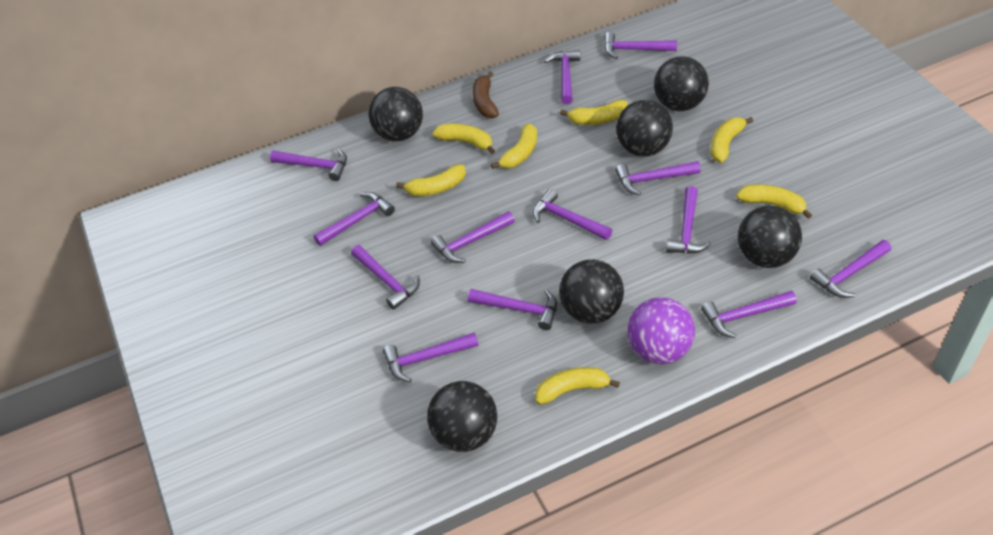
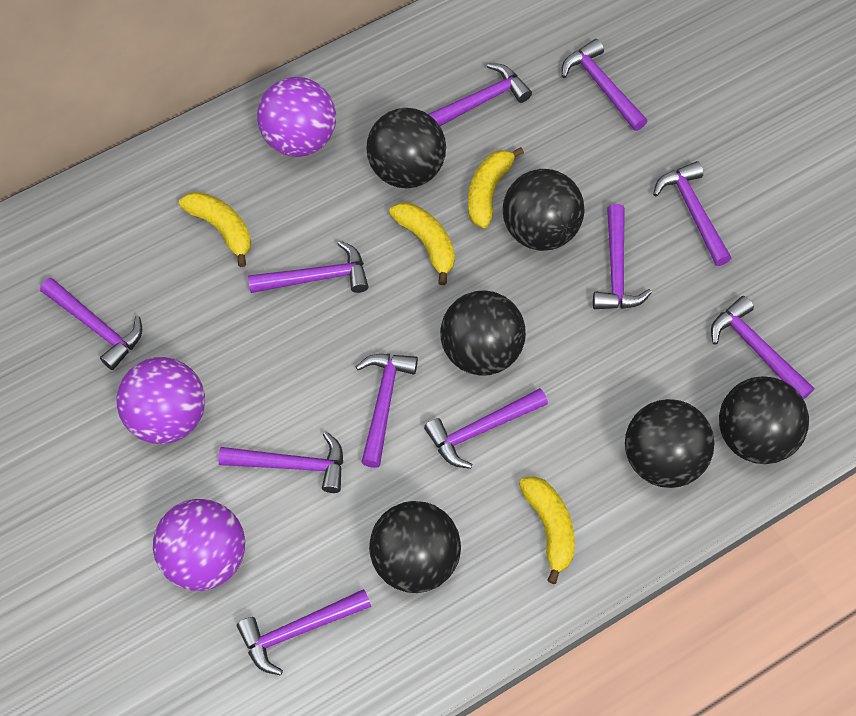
brown banana: [473,71,499,118] = 1 -> none = 0
purple ball: [627,297,695,364] = 1 -> [117,357,205,444] [153,499,245,591] [257,77,336,157] = 3
purple hammer: [270,149,347,181] [314,192,395,246] [351,245,420,310] [383,332,479,382] [431,211,515,263] [468,289,557,330] [533,189,612,240] [544,50,580,104] [604,32,677,59] [615,161,701,195] [666,186,711,254] [701,291,797,338] [810,240,891,298] = 13 -> [40,278,142,370] [218,432,343,493] [237,589,371,676] [248,241,369,293] [356,354,418,468] [424,388,548,469] [428,63,532,126] [562,39,647,131] [593,204,652,309] [653,161,731,266] [711,296,814,400] = 11
yellow banana: [396,165,466,196] [433,124,495,154] [491,124,537,169] [535,367,620,404] [560,100,628,125] [711,117,753,162] [736,184,812,219] = 7 -> [179,192,251,267] [389,202,455,285] [468,147,524,228] [519,476,575,584] = 4

